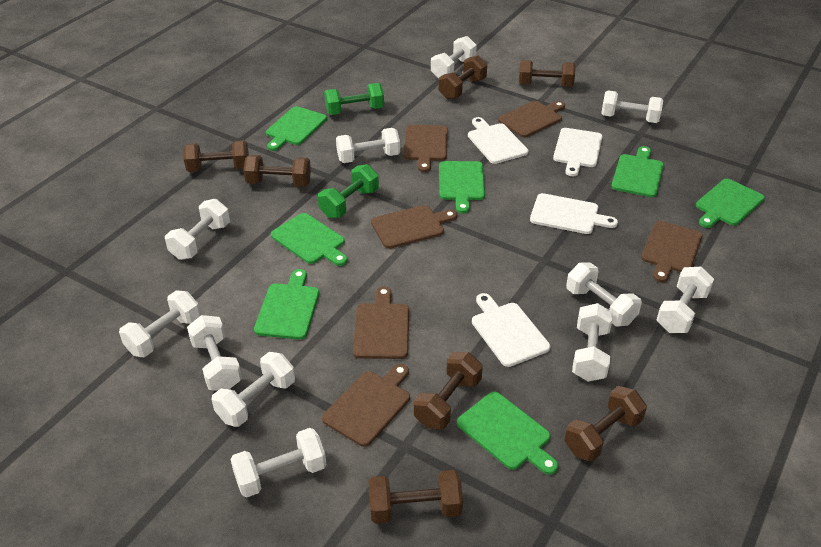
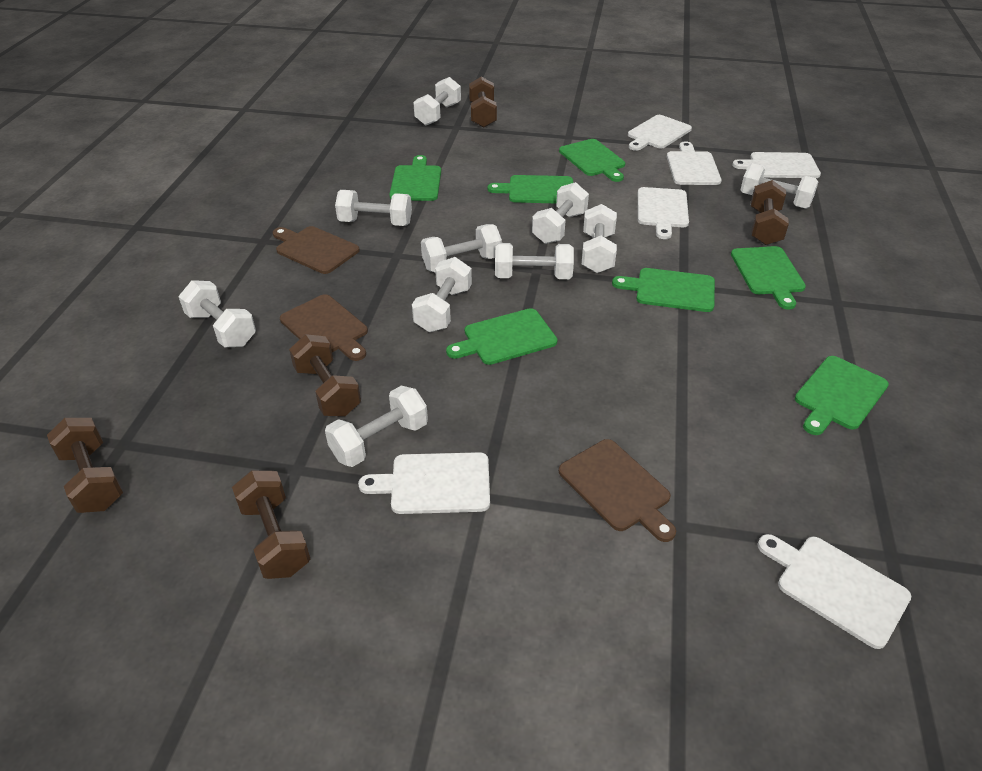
brown cutting board: [322,364,410,447] [353,287,409,359] [371,205,457,249] [404,125,448,172] [498,101,565,138] [641,221,703,283] = 6 -> [272,226,360,274] [280,294,368,361] [559,439,676,542] = 3
brown dumbbell: [183,140,249,172] [243,155,311,187] [368,470,463,524] [414,352,483,429] [438,55,487,99] [519,60,576,87] [564,386,647,462] = 7 -> [47,418,123,513] [232,470,310,579] [289,334,361,416] [469,77,497,127] [751,180,789,245] = 5
green dumbbell: [318,164,379,218] [324,83,384,115] = 2 -> none = 0
white cutting board: [468,117,528,164] [472,293,550,367] [530,193,618,234] [553,128,603,176] = 4 -> [358,452,490,514] [628,115,692,151] [638,187,689,239] [667,141,722,185] [732,152,821,178] [758,534,911,649] = 6
white dumbbell: [119,290,201,357] [165,199,230,260] [187,315,242,391] [211,352,295,427] [230,428,326,497] [336,128,400,163] [431,36,477,78] [566,263,642,327] [572,303,613,381] [601,90,663,123] [657,267,714,333] = 11 -> [178,280,256,347] [325,386,428,467] [335,190,412,226] [412,257,472,332] [413,77,461,125] [421,224,502,272] [495,243,574,279] [532,182,589,244] [582,204,617,273] [740,163,818,209] = 10

